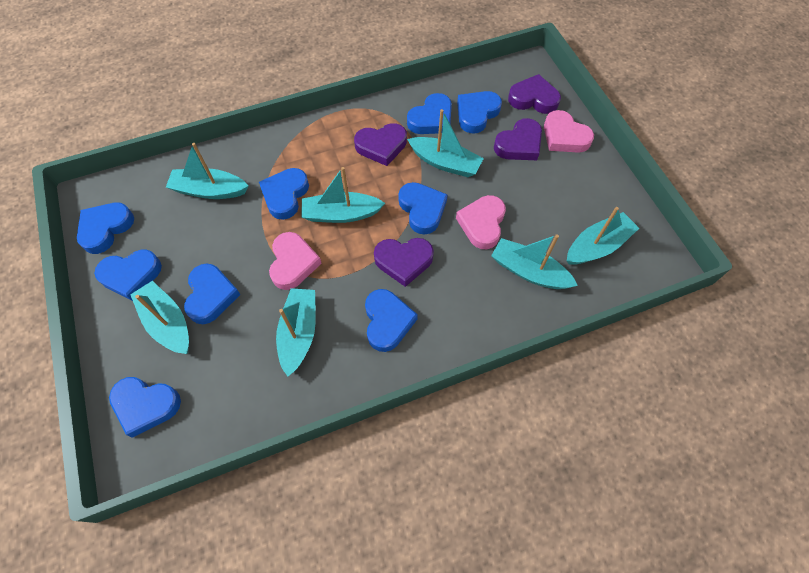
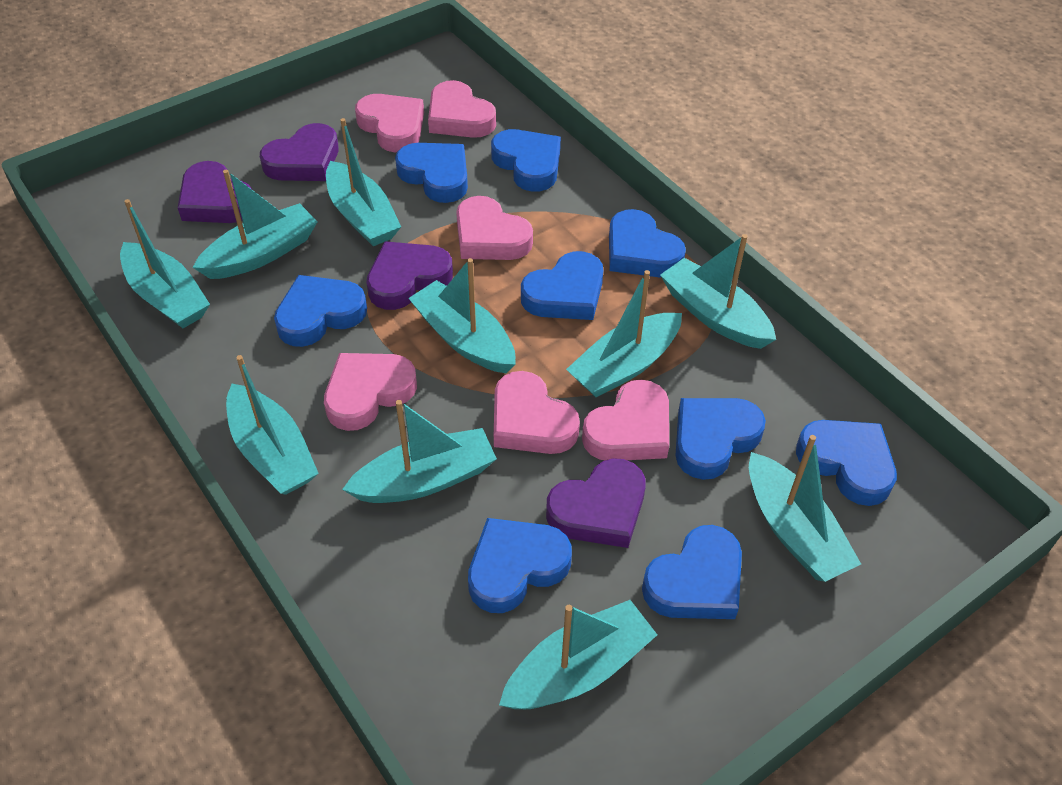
pink heart: [269,232,322,290] [456,195,506,249] [544,110,594,153] = 3 -> [324,353,417,431] [355,94,424,152] [428,80,496,138] [456,196,533,260] [494,371,580,454] [582,380,669,460] = 6
turquoise boat: [130,281,189,354] [166,143,248,199] [276,288,316,377] [301,167,385,223] [407,109,484,177] [491,234,578,289] [567,207,639,265] = 7 -> [120,199,210,328] [193,170,317,279] [226,355,319,495] [326,118,401,246] [342,400,497,503] [408,258,516,373] [499,600,657,709] [566,270,682,397] [660,234,776,349] [749,435,861,582] = 10

